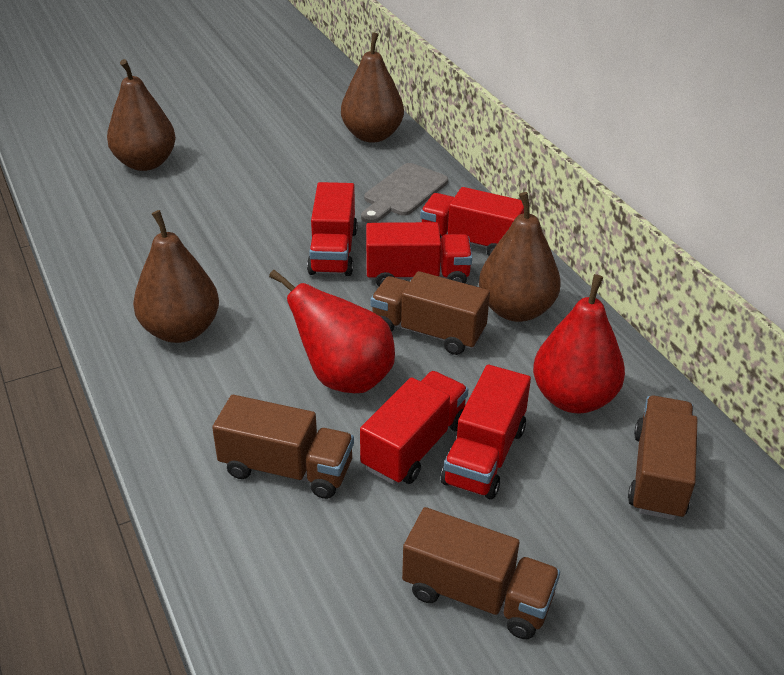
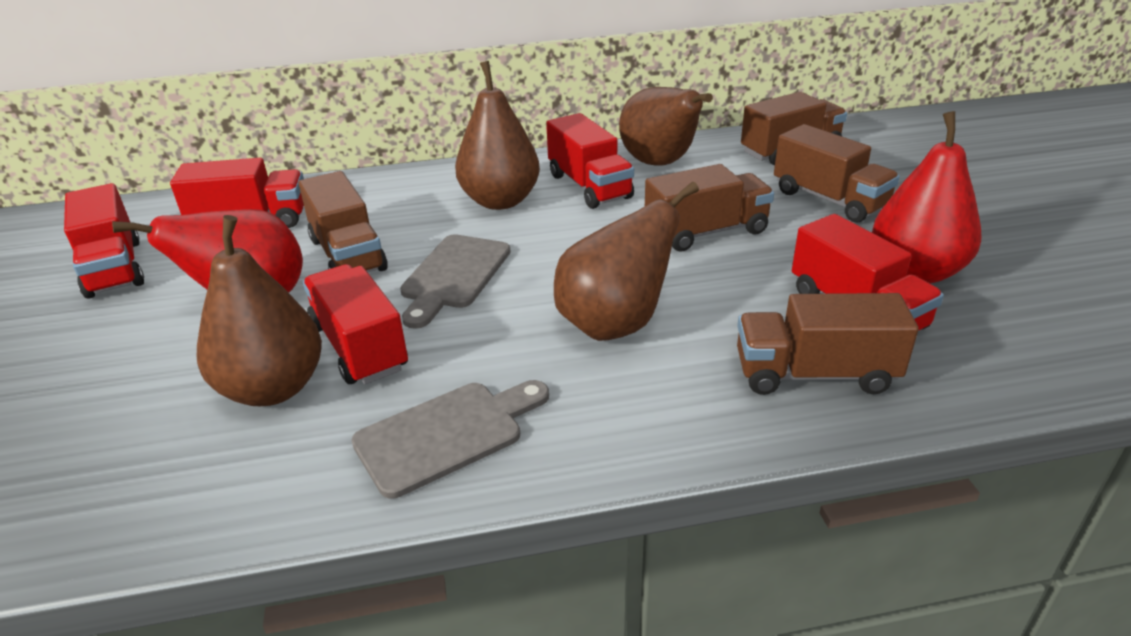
brown truck: [212,395,354,499] [371,271,490,355] [402,507,560,639] [628,396,698,520] = 4 -> [298,171,388,272] [645,164,774,251] [737,293,919,395] [741,92,847,165] [774,124,900,223] = 5
grey cutting board: [361,163,448,223] = 1 -> [352,380,549,498] [400,234,511,329] = 2

